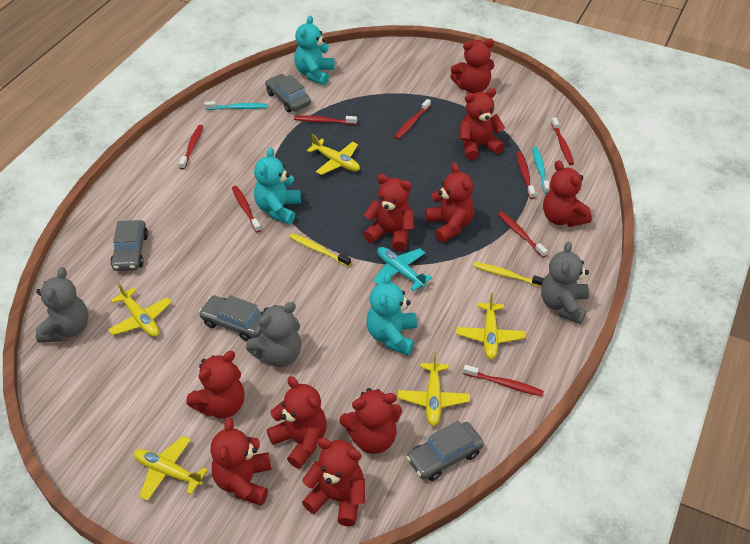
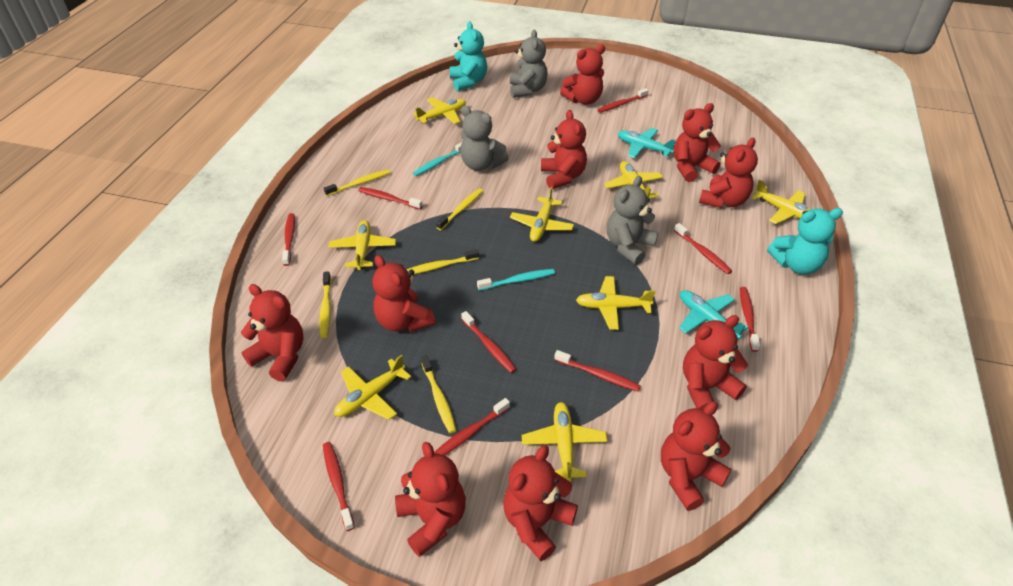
grey car: [110,220,148,271] [199,295,262,341] [265,74,311,112] [406,421,484,481] = 4 -> none = 0
red toothbrush: [179,125,203,169] [232,186,261,233] [294,115,357,125] [394,99,431,139] [463,365,544,396] [498,212,548,258] [516,152,535,199] [551,118,574,165] = 8 -> [282,213,295,266] [323,442,355,531] [358,187,422,209] [434,398,510,455] [461,311,517,373] [554,350,641,392] [597,88,649,113] [674,223,732,274] [740,287,760,352] = 9
turquoise plane: [373,247,433,291] = 1 -> [618,128,676,158] [679,290,748,339] = 2
turquoise teddy bear: [254,147,301,225] [294,16,334,85] [366,272,417,355] = 3 -> [450,21,487,91] [767,208,843,274] = 2
yellow plane: [108,283,172,337] [134,436,208,501] [307,134,360,175] [398,353,470,426] [456,293,525,360] = 5 -> [328,220,396,270] [334,355,411,420] [413,97,466,124] [510,187,574,242] [522,402,607,482] [576,276,656,330] [604,161,663,198] [752,180,811,224] = 8
yellow toothbrush: [289,233,351,266] [473,262,544,287] = 2 -> [319,271,331,338] [324,169,390,196] [406,249,479,274] [421,355,456,433] [436,188,483,230] = 5

